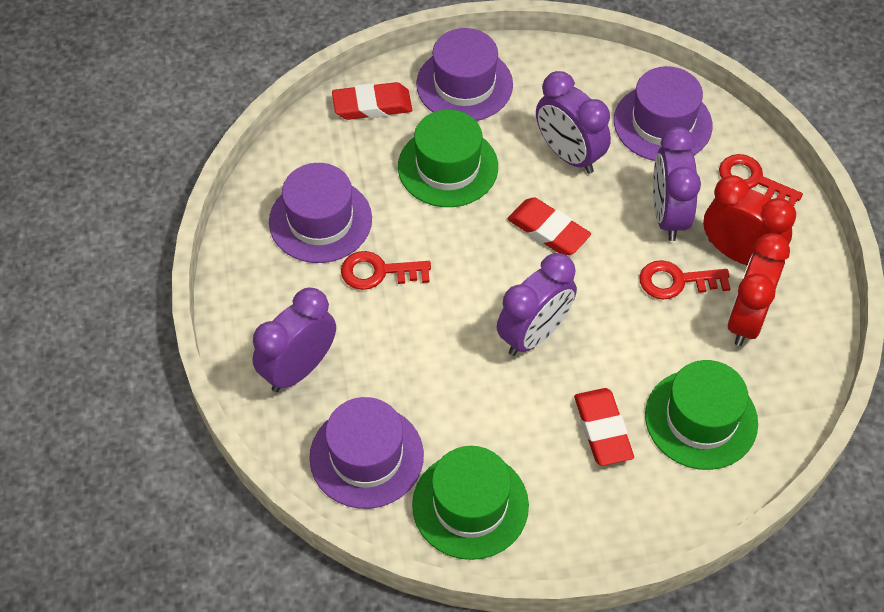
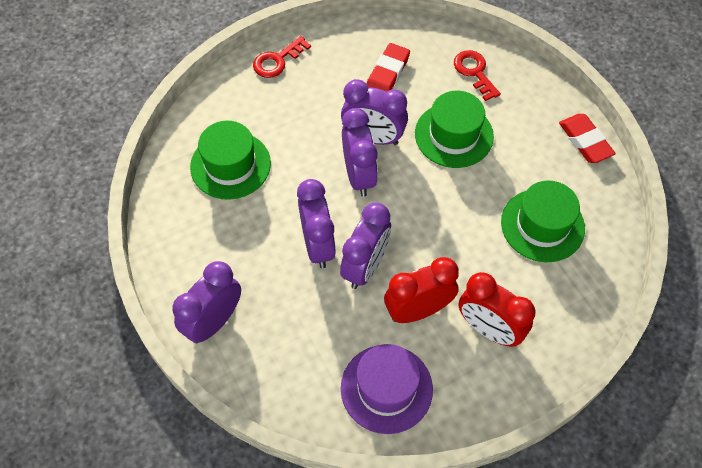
purple clock: [252,287,336,392] [497,253,577,356] [536,71,611,174] [653,127,701,241] = 4 -> [173,261,241,343] [297,179,336,268] [340,203,391,289] [341,79,408,145] [342,108,378,197] = 5
purple hat: [269,163,372,263] [309,397,424,509] [416,28,513,121] [614,66,713,161] = 4 -> [341,344,433,434] = 1
red eraser: [332,82,412,120] [508,197,591,255] [574,388,634,466] = 3 -> [367,43,410,92] [559,114,616,163] = 2
red key: [341,251,431,290] [640,260,731,300] [719,154,803,206] = 3 -> [253,36,311,78] [454,50,501,101] = 2

